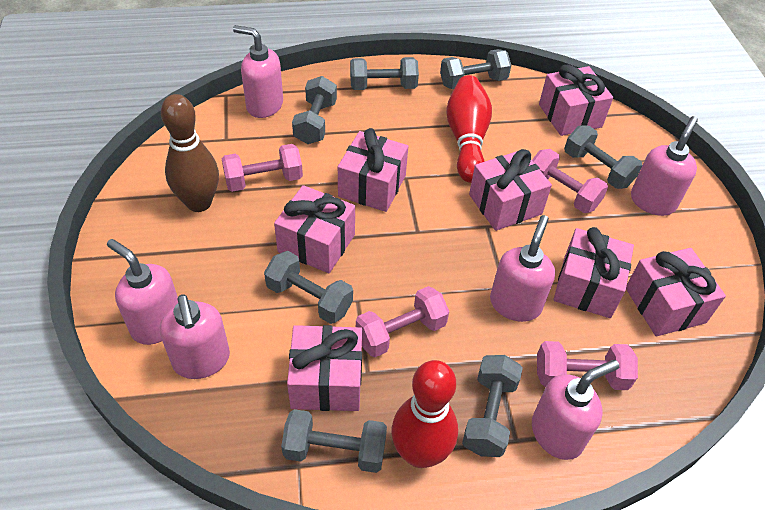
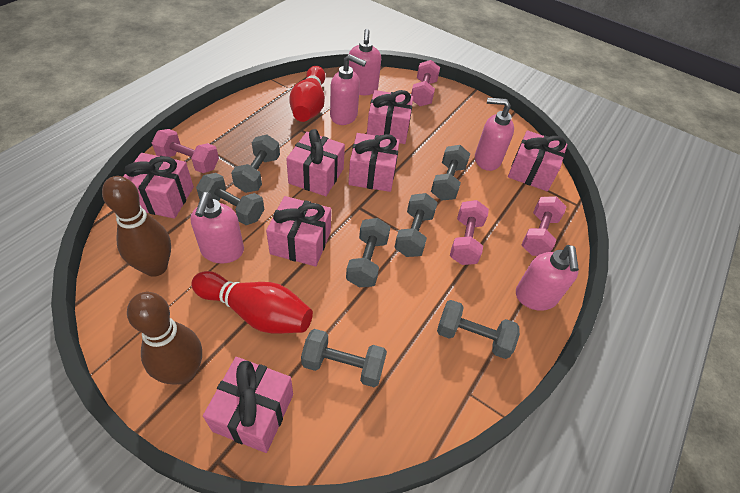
brown bowling pin: [161,94,219,212] = 1 -> [102,176,171,277] [127,292,202,385] = 2
pink soap dispenser: [107,239,178,345] [160,294,230,379] [233,25,283,118] [490,215,555,322] [532,360,619,460] [631,116,698,216] = 6 -> [191,192,244,264] [330,54,366,125] [349,29,381,95] [475,98,514,171] [516,245,579,311] = 5

